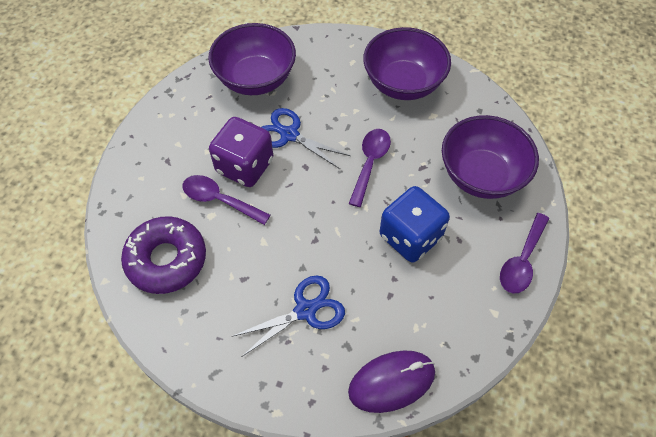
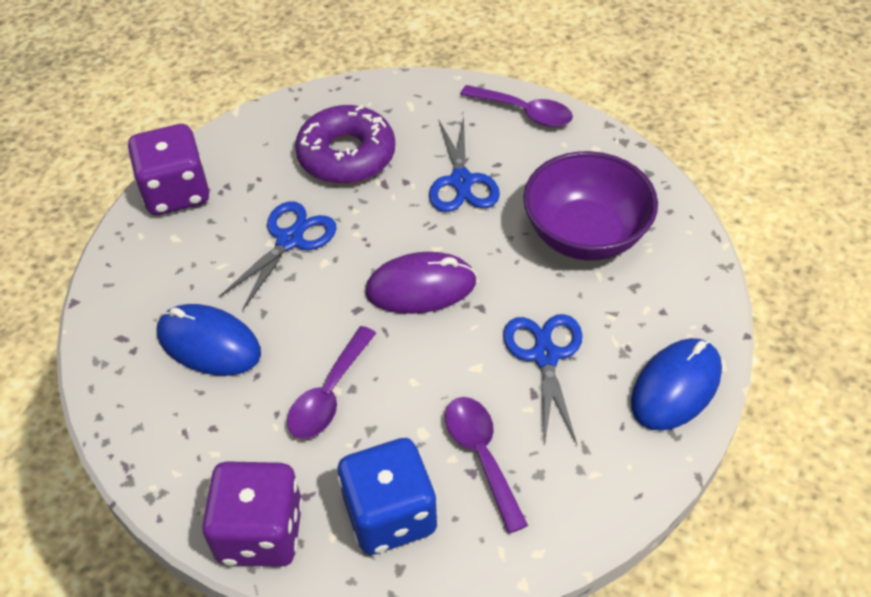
blue mouse: none = 0 -> [157,304,261,376] [631,338,722,431] = 2
blue scissors: [231,275,345,356] [261,108,351,169] = 2 -> [219,201,337,311] [429,116,500,212] [503,314,582,446] = 3
purple bowl: [208,23,296,95] [363,27,451,100] [442,115,539,199] = 3 -> [523,151,658,261] = 1
purple dice: [209,117,273,187] = 1 -> [128,124,209,215] [202,461,303,567] = 2

